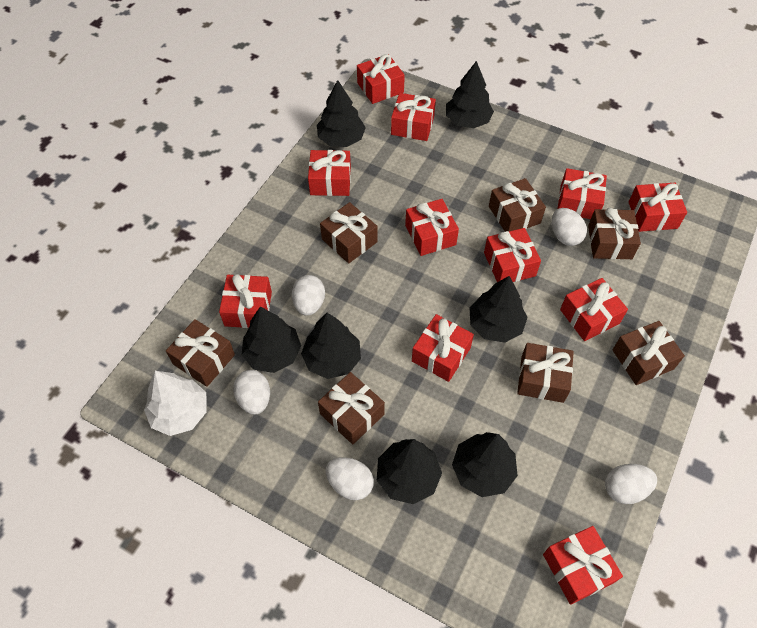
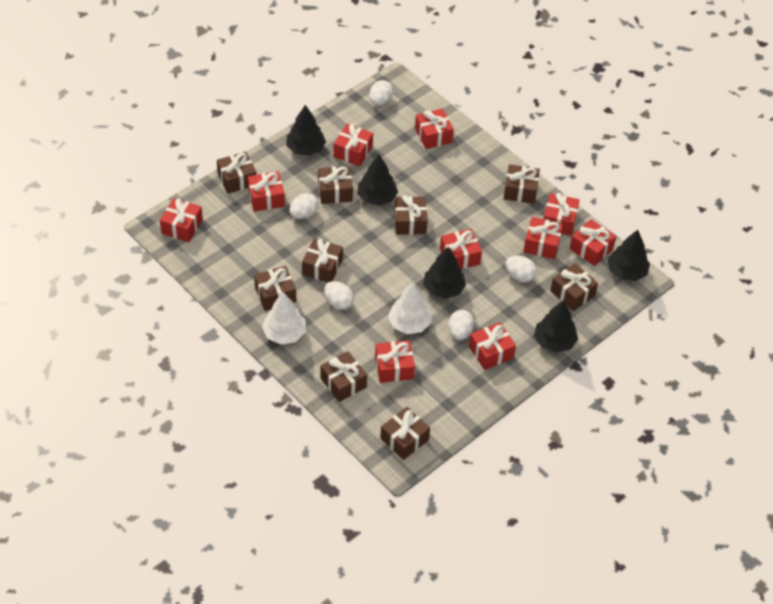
black tree: [241,307,301,373] [301,313,361,379] [317,80,366,147] [377,439,442,504] [446,61,494,128] [452,432,518,497] [470,276,528,343] = 7 -> [286,105,326,156] [357,155,398,206] [423,247,466,299] [534,300,578,353] [607,230,650,281] = 5
brown gift: [166,319,235,387] [318,372,385,444] [320,202,378,263] [489,178,546,232] [517,343,574,403] [588,208,641,259] [613,321,685,385] = 7 -> [217,152,257,194] [254,266,296,311] [302,238,343,283] [318,166,353,204] [320,351,367,402] [380,407,430,460] [394,195,428,235] [504,164,540,204] [550,263,598,311] = 9
red gift: [219,274,272,328] [308,150,351,196] [357,54,405,104] [391,93,436,141] [405,199,459,256] [412,314,474,382] [484,228,541,282] [543,526,623,605] [558,168,607,219] [560,278,628,341] [629,183,687,232] = 11 -> [160,198,203,242] [248,171,285,211] [334,124,373,166] [375,340,415,383] [415,109,454,149] [440,229,482,269] [469,322,516,370] [523,217,563,259] [544,193,580,236] [569,219,616,266] = 10
white tree: [144,371,207,436] = 1 -> [262,292,306,344] [388,282,432,334] = 2

